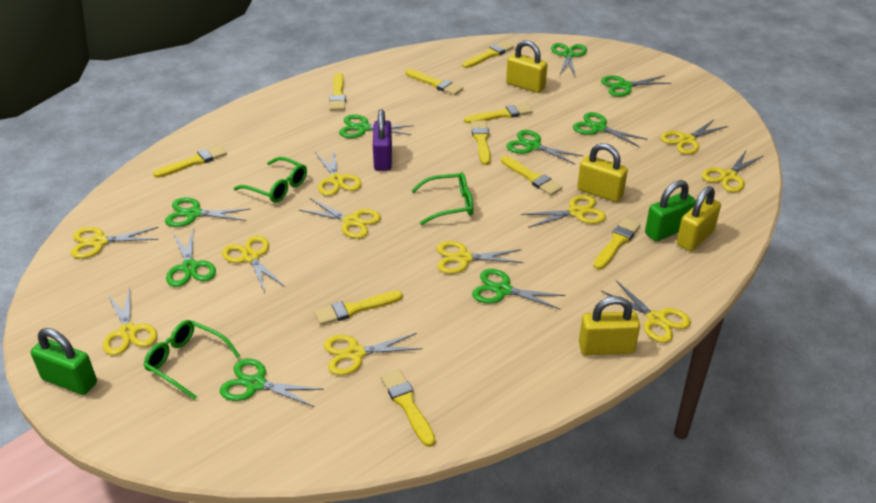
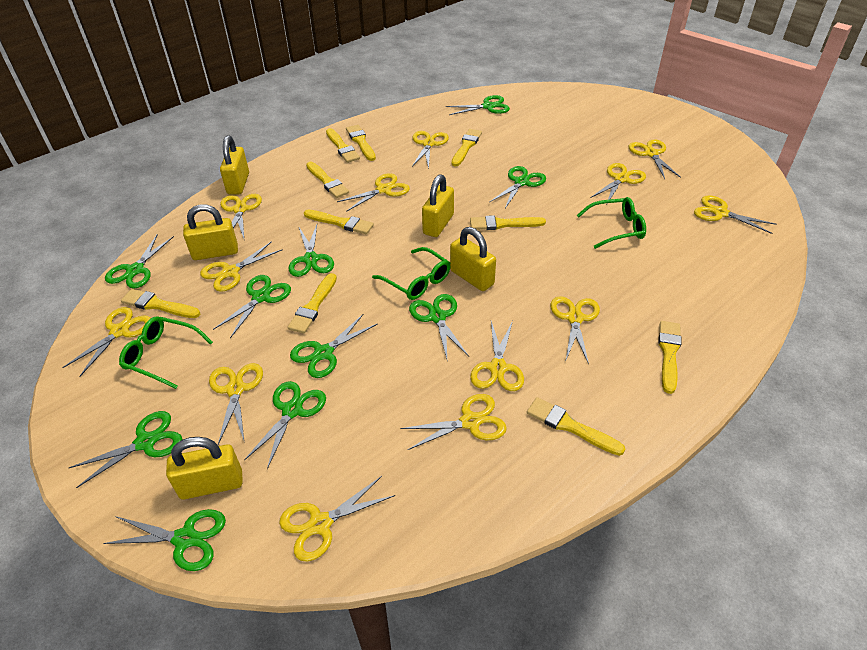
green padlock: [31,328,97,395] [645,180,696,242] = 2 -> none = 0
green scissors: [165,197,250,227] [166,228,216,287] [220,359,324,407] [339,114,414,138] [472,269,565,310] [507,130,583,165] [551,43,587,77] [573,112,648,147] [601,75,672,97] = 9 -> [69,411,182,488] [103,509,226,571] [105,234,174,289] [213,275,291,338] [244,381,326,469] [289,224,334,277] [290,313,377,378] [409,294,469,359] [446,95,510,115] [489,166,546,208] = 10
purple padlock: [373,109,392,171] = 1 -> none = 0
yellow padlock: [506,40,548,93] [577,143,628,202] [579,296,640,355] [677,186,721,251] = 4 -> [166,437,243,499] [183,204,238,260] [220,135,249,195] [422,174,454,237] [450,227,496,291] = 5
yellow scissors: [71,227,159,259] [103,287,157,356] [222,235,285,293] [299,198,381,239] [315,151,362,196] [324,333,422,375] [437,241,523,274] [521,195,606,228] [601,280,691,343] [660,119,728,154] [702,149,763,192] = 11 -> [62,307,151,377] [200,241,283,292] [209,363,263,445] [220,194,262,238] [279,476,395,562] [337,173,410,212] [400,394,507,450] [412,131,449,169] [470,321,524,391] [550,296,600,364] [590,163,646,204] [628,139,681,179] [694,195,777,234] = 13

